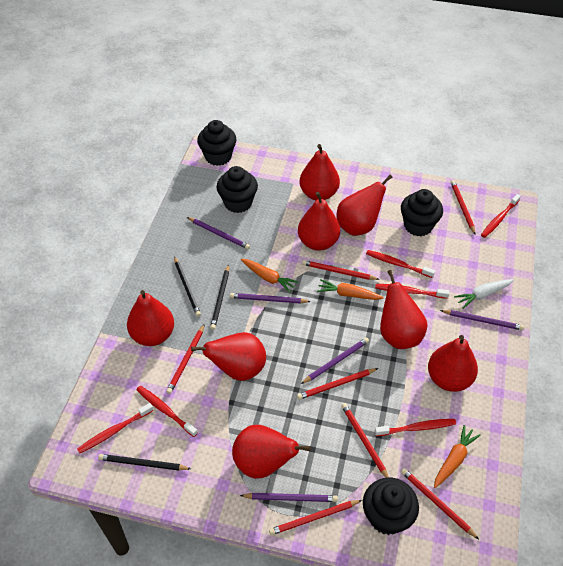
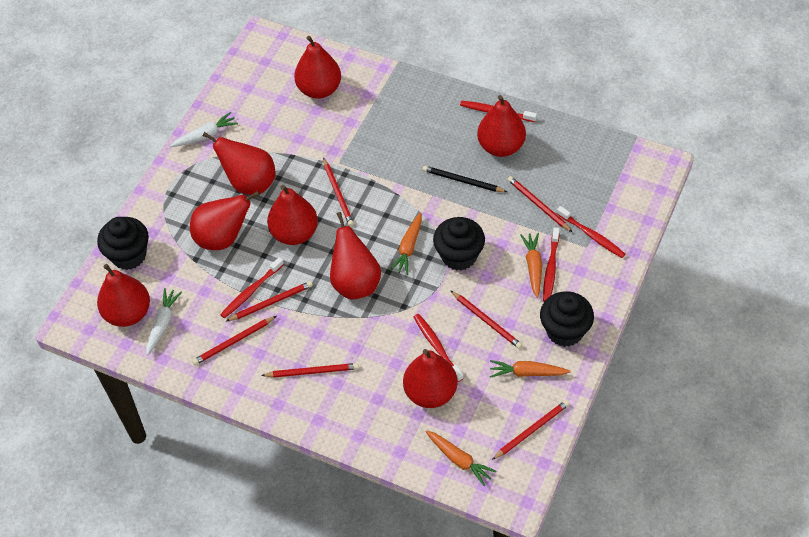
black cupcake: [197,120,236,166] [217,166,258,213] [363,477,419,535] [401,189,443,236] = 4 -> [97,217,149,270] [433,217,485,271] [540,291,594,347] = 3
black pencil: [98,454,191,471] [174,256,201,317] [210,264,229,330] = 3 -> [423,166,507,192] = 1
orange carrot: [241,259,298,293] [317,279,384,300] [434,425,481,488] = 3 -> [390,212,422,275] [426,430,497,486] [490,360,571,378] [520,233,542,298] = 4
purple pencil: [187,217,250,249] [230,293,311,304] [240,493,338,502] [301,338,369,384] [440,310,524,330] = 5 -> none = 0
red toothbrush: [77,403,154,453] [136,386,198,437] [366,250,435,278] [375,284,449,299] [375,419,456,436] [481,194,521,238] = 6 -> [220,257,284,319] [414,314,464,382] [460,101,537,122] [543,227,560,302] [556,206,625,258] = 5
white carrot: [454,279,514,309] = 1 -> [146,288,182,355] [170,112,238,147] = 2

